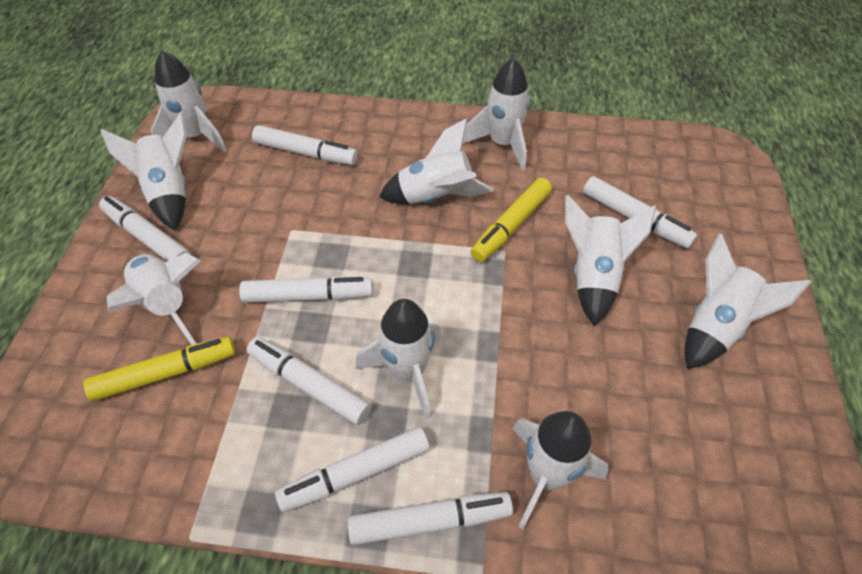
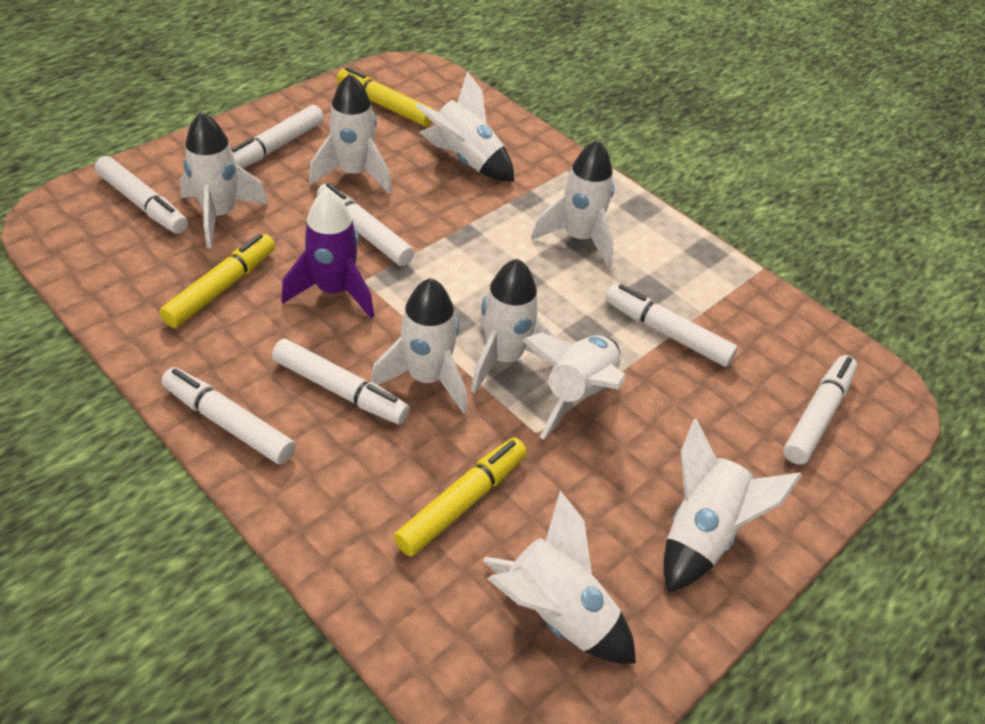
purple rocket: none = 0 -> [282,189,374,318] = 1
yellow marker: [83,337,235,402] [471,178,552,262] = 2 -> [159,234,275,328] [337,67,434,126] [394,438,527,556] = 3

